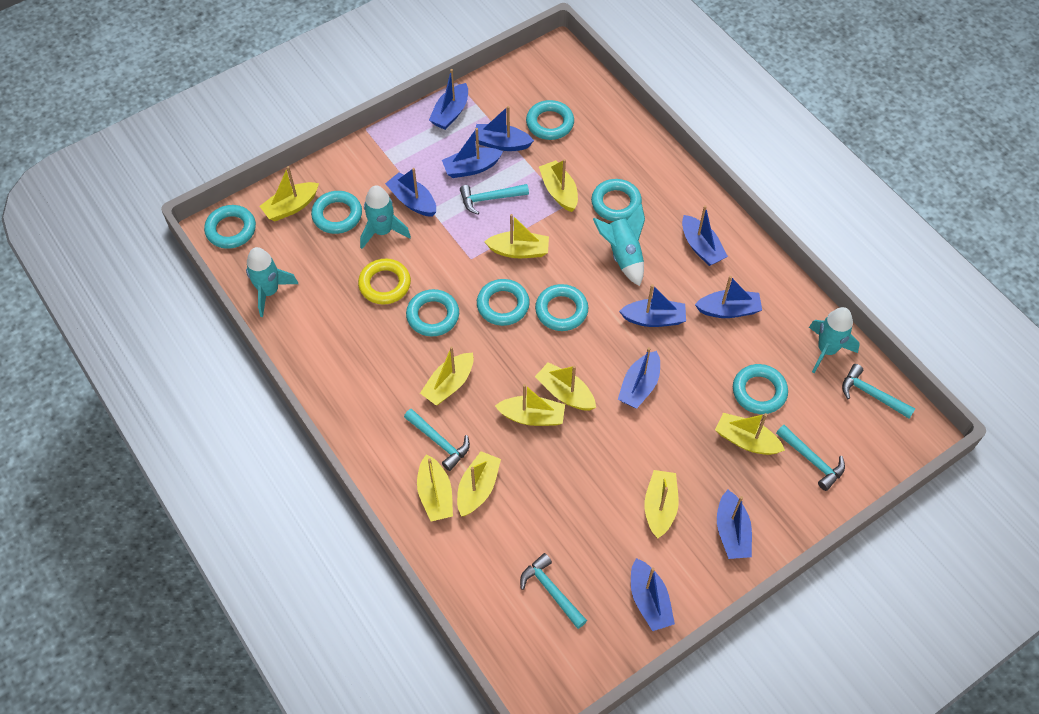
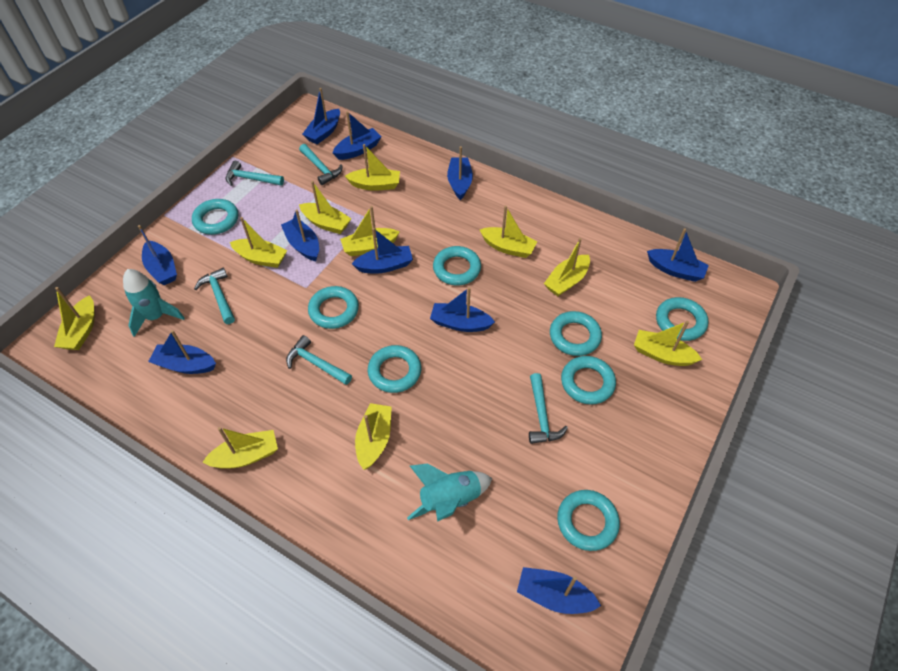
turquoise rocket: [246,247,298,317] [360,185,411,249] [593,204,645,286] [809,307,860,373] = 4 -> [123,269,185,337] [407,464,492,522] = 2
yellow ring: [358,259,411,305] = 1 -> none = 0

